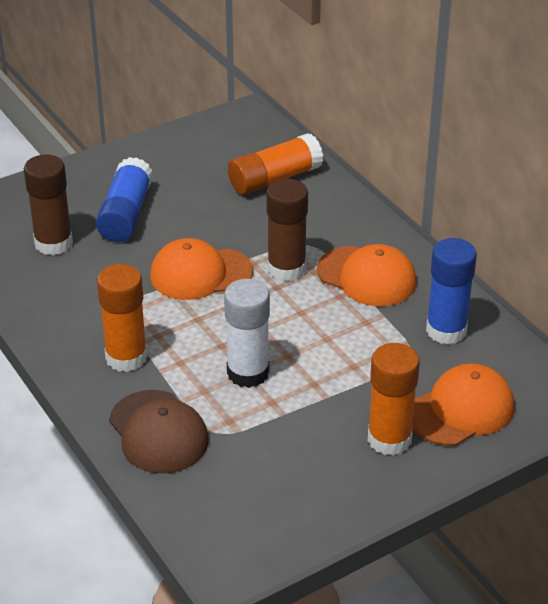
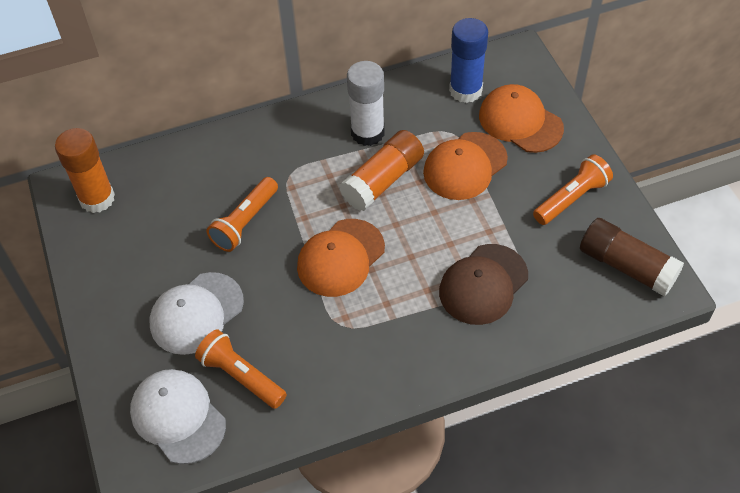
blue glue stick: [96,157,153,242] [426,238,477,345] = 2 -> [449,18,488,103] = 1
brown glue stick: [24,155,73,255] [266,179,308,281] = 2 -> [580,218,684,296] = 1
orange flashlight: none = 0 -> [195,329,287,409] [207,177,278,252] [533,154,613,225] = 3
orange glue stick: [97,264,148,372] [228,133,323,195] [368,343,420,456] = 3 -> [55,128,115,213] [340,130,424,211] = 2
white cap: none = 0 -> [130,369,226,464] [149,272,244,355] = 2

